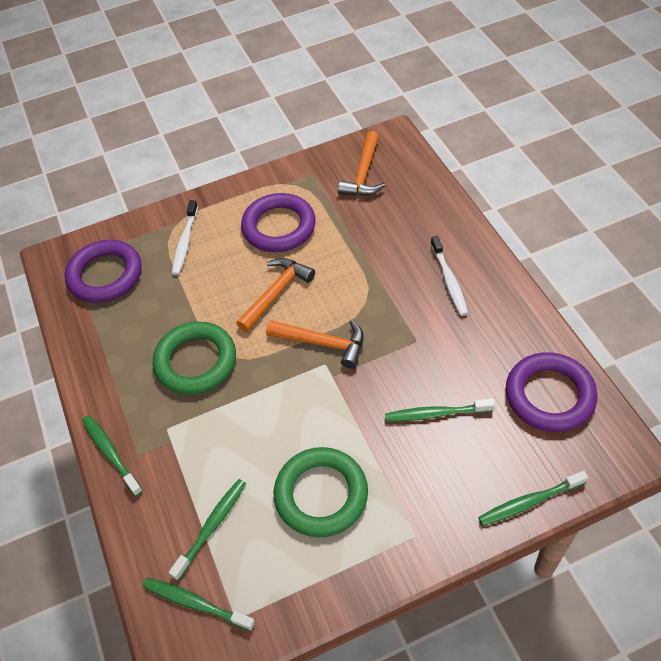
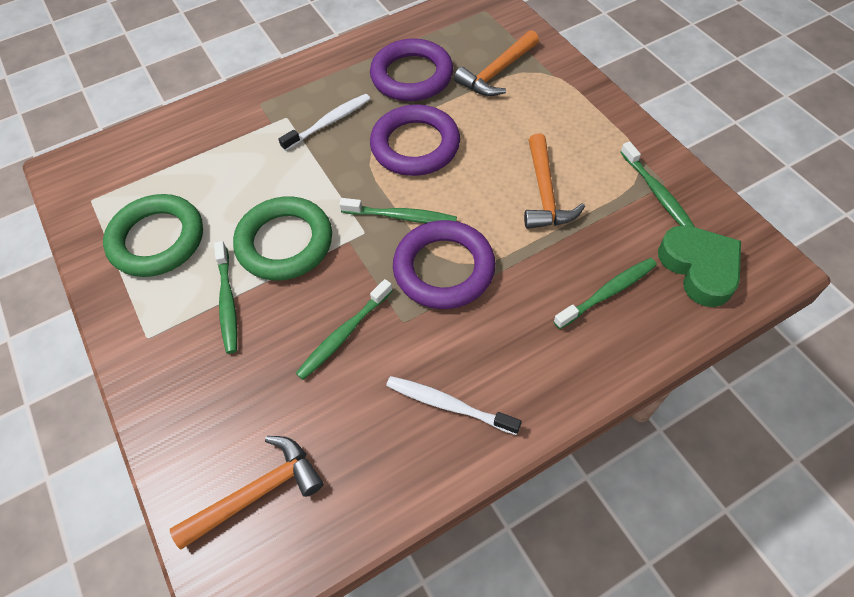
green heart: none = 0 -> [658,225,741,307] = 1

